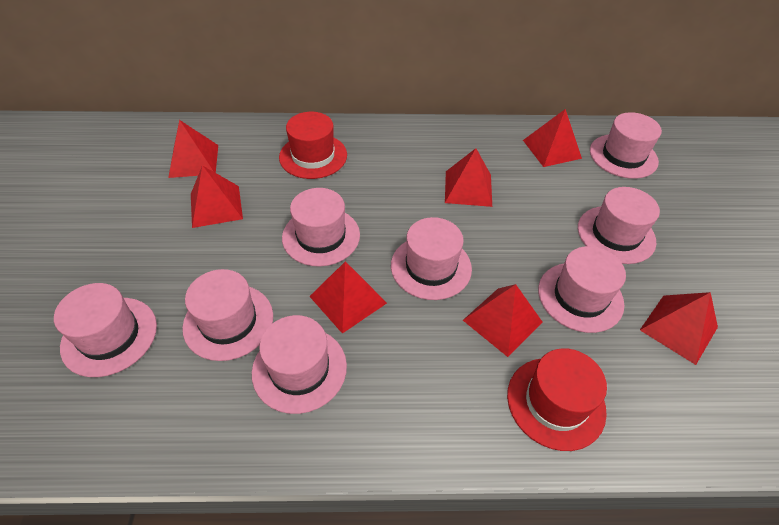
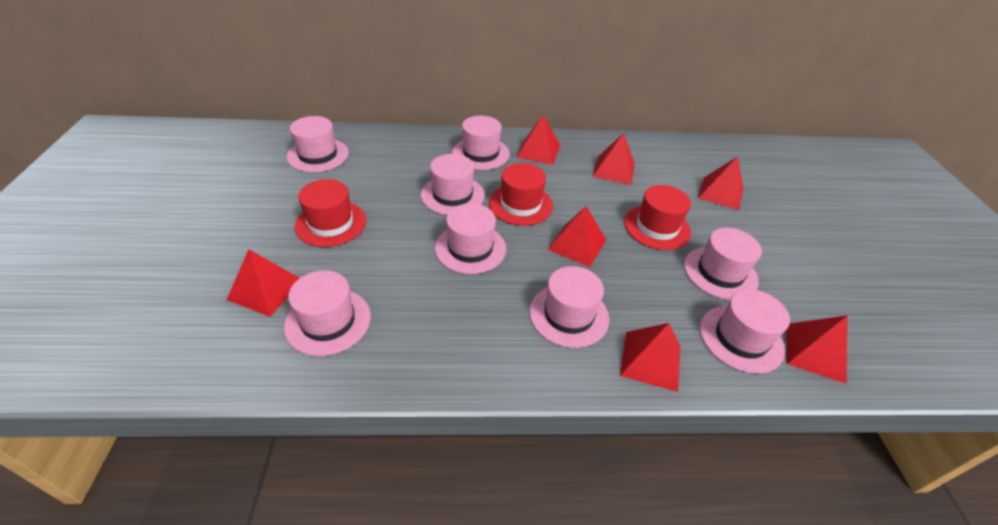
red hat: [279,112,347,179] [507,348,607,451] = 2 -> [294,179,366,247] [489,163,553,226] [624,185,691,250] = 3

